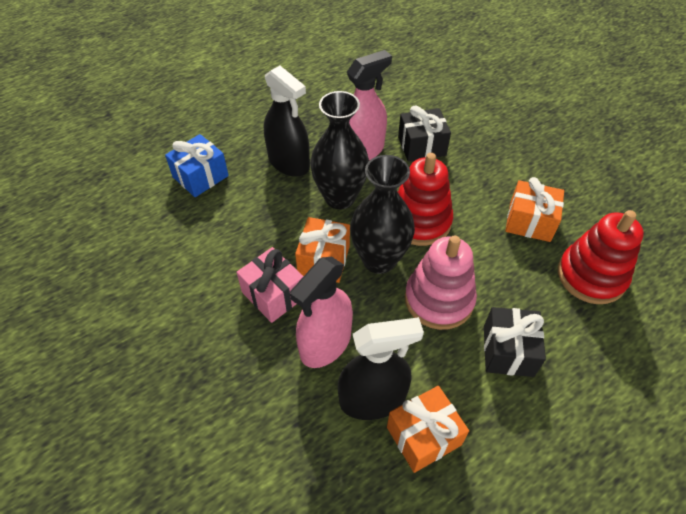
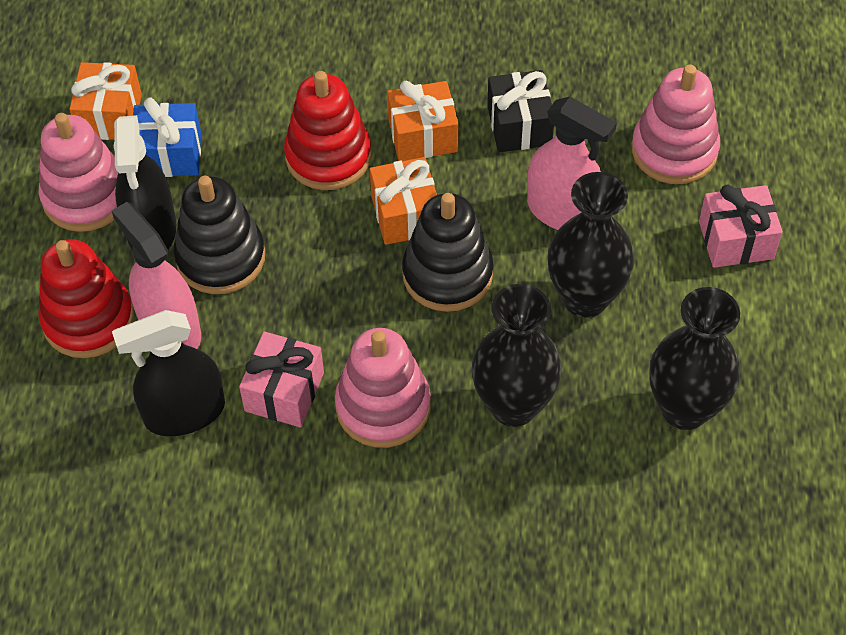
black gift: [398,106,451,162] [484,307,546,377] = 2 -> [487,70,554,152] = 1
black stacking toy: none = 0 -> [173,176,265,294] [402,193,493,312] = 2
black vase: [310,91,369,209] [350,155,415,274] = 2 -> [472,284,561,427] [548,172,634,318] [649,287,740,430] = 3
pink gift: [237,247,303,323] = 1 -> [239,332,324,427] [699,184,783,268] = 2
pink stacking toy: [405,235,477,330] = 1 -> [39,113,119,232] [335,328,431,448] [631,65,720,184] = 3

